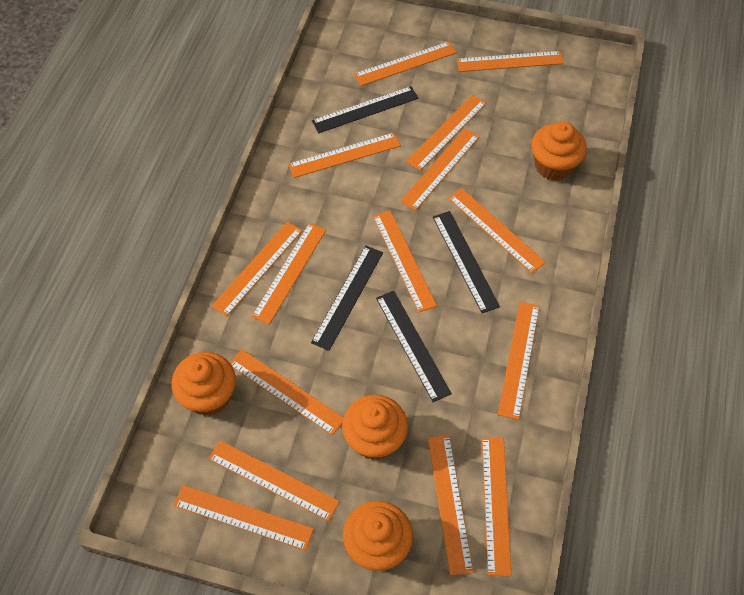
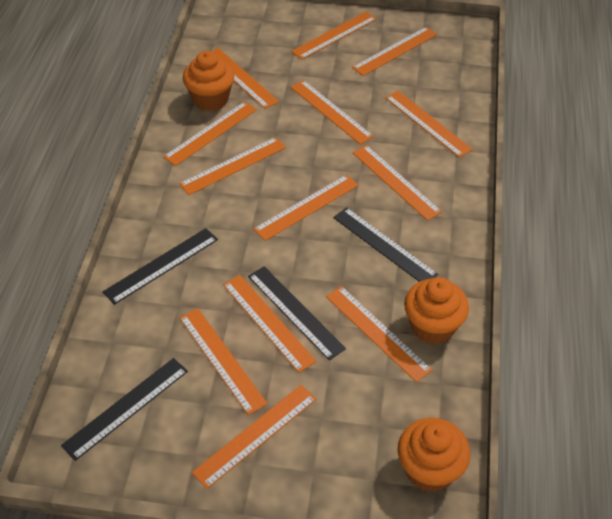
orange cupcake: [171,352,236,416] [342,395,408,460] [343,500,413,571] [531,121,587,181] = 4 -> [183,51,234,111] [398,418,470,492] [404,277,469,345] = 3
orange ruler: [174,485,314,551] [208,440,340,521] [211,221,302,317] [230,349,344,436] [251,223,326,325] [288,133,401,178] [354,42,456,86] [373,211,437,312] [400,128,479,211] [406,95,486,171] [428,435,473,575] [448,188,546,273] [456,51,564,72] [482,437,512,576] [498,302,540,420] = 15 -> [163,101,257,166] [179,137,286,195] [180,308,268,415] [192,385,317,489] [211,48,279,109] [223,275,317,373] [253,174,359,241] [291,12,377,60] [291,80,374,145] [326,286,432,382] [352,27,437,76] [352,145,442,221] [385,91,473,158] = 13

